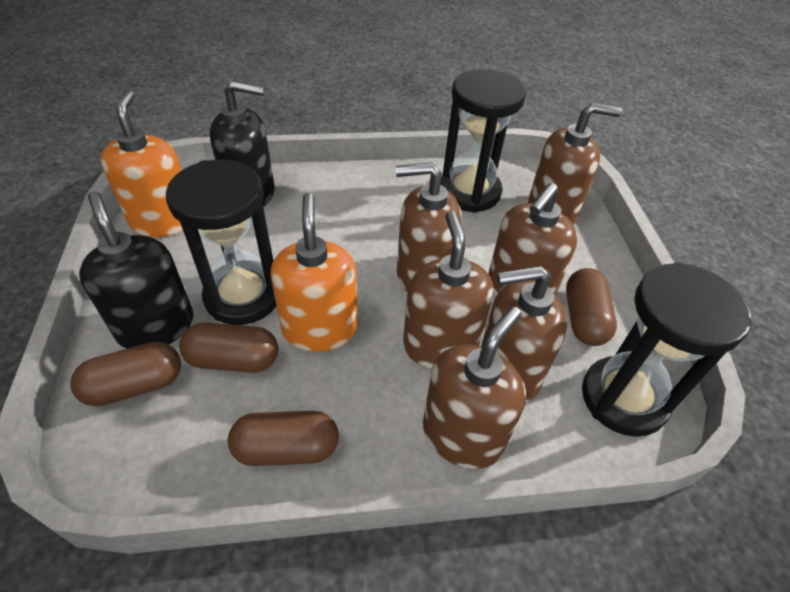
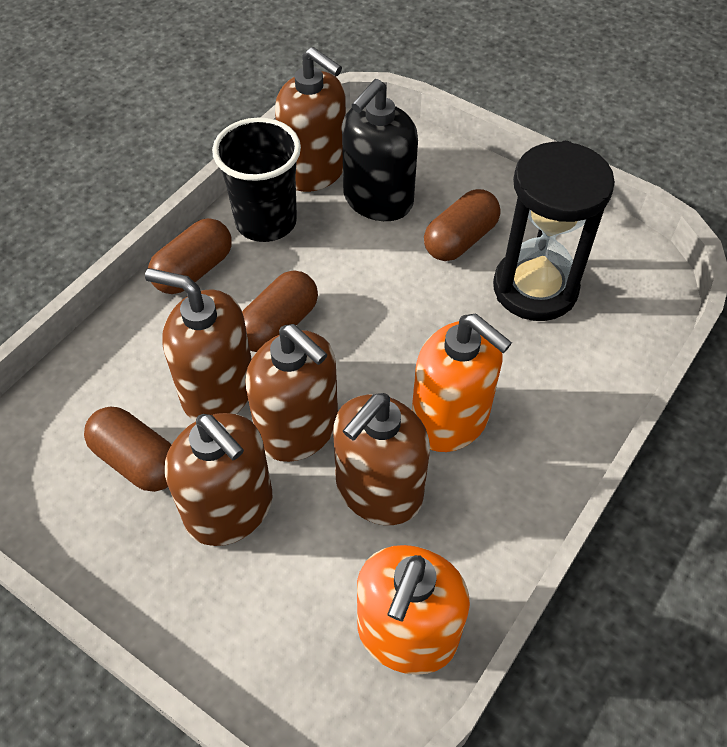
black cup: none = 0 -> [212,118,301,242] = 1
black hourglass: [166,160,276,325] [440,69,526,213] [582,262,752,437] = 3 -> [493,141,615,321] = 1
black soap dispenser: [79,191,193,349] [210,80,275,207] = 2 -> [342,79,418,221] = 1
brown soap dispenser: [396,162,462,293] [403,211,494,369] [423,306,526,469] [481,265,567,403] [488,183,577,297] [528,103,622,225] = 6 -> [145,268,251,421] [165,413,272,546] [245,324,338,462] [275,47,346,192] [333,393,430,525] = 5

